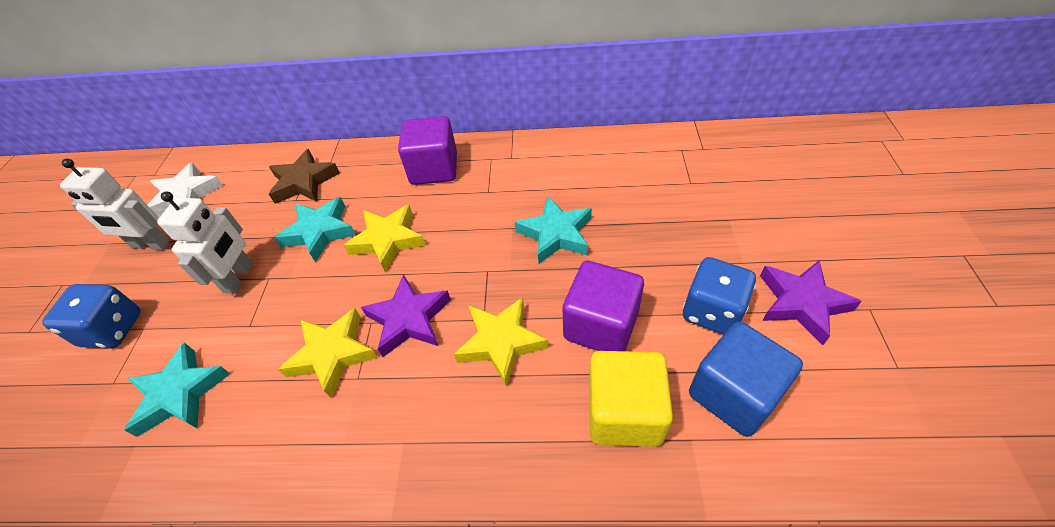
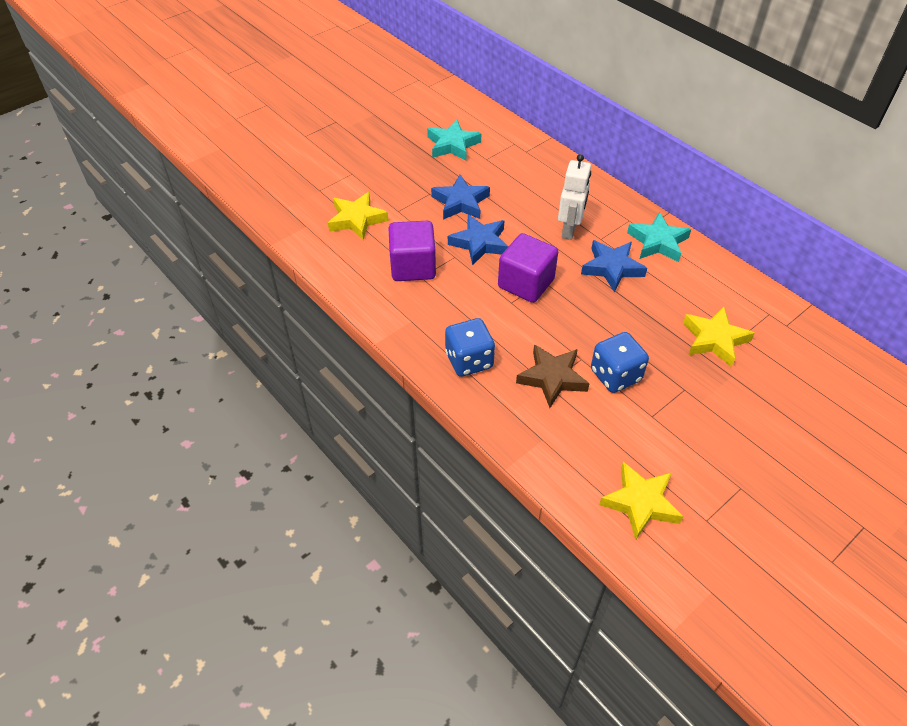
blue cube: [689,321,803,437] = 1 -> none = 0
blue star: none = 0 -> [431,175,490,220] [448,215,509,265] [581,240,647,292] = 3
purple star: [361,274,451,357] [760,260,862,345] = 2 -> none = 0
turquoise star: [124,343,230,437] [274,197,356,262] [515,196,592,264] = 3 -> [427,120,481,161] [627,212,691,262] = 2
white robot: [60,159,170,250] [157,192,253,294] = 2 -> [558,154,591,240] = 1
white star: [147,162,223,217] = 1 -> none = 0
yellow cube: [589,351,673,447] = 1 -> none = 0

